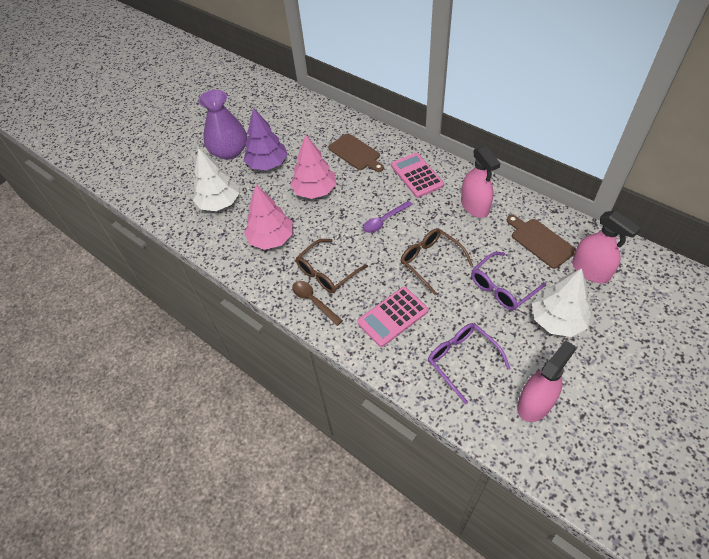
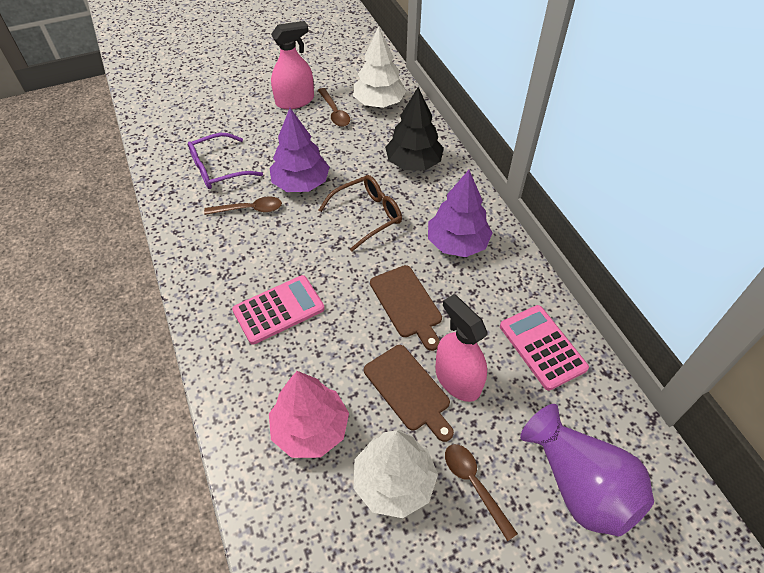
black tree: none = 0 -> [385,87,444,171] = 1
brown glasses: [296,239,368,293] [401,228,473,295] = 2 -> [319,175,402,251] = 1
brown spoon: [292,281,343,326] = 1 -> [204,197,282,215] [318,88,350,127] [445,444,518,541] = 3
pink spray bottle: [461,146,501,218] [517,340,576,422] [572,211,641,283] = 3 -> [271,21,314,109] [435,294,488,402] = 2
pink tree: [244,185,293,250] [290,135,336,199] = 2 -> [269,371,349,458] = 1
purple glasses: [428,323,511,404] [471,252,546,310] = 2 -> [188,133,263,189] = 1
purple spoon: [363,201,413,233] = 1 -> none = 0
purple tree: [244,108,288,170] = 1 -> [270,108,330,192] [428,170,493,257] = 2

